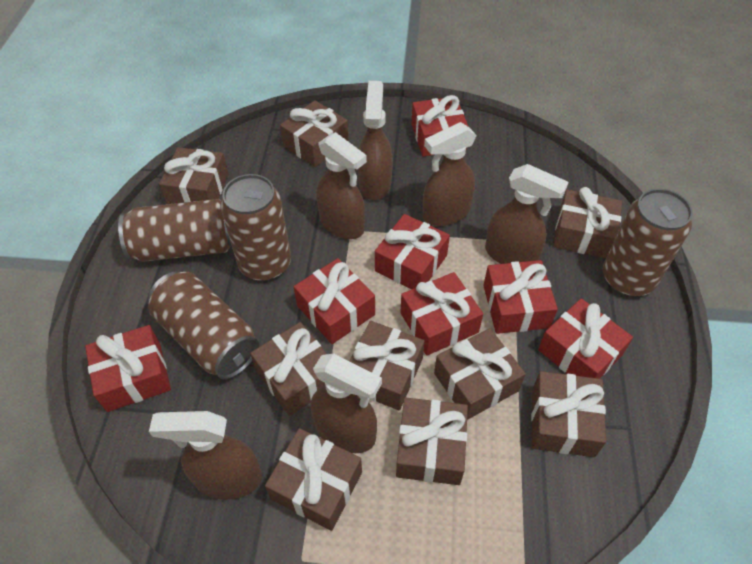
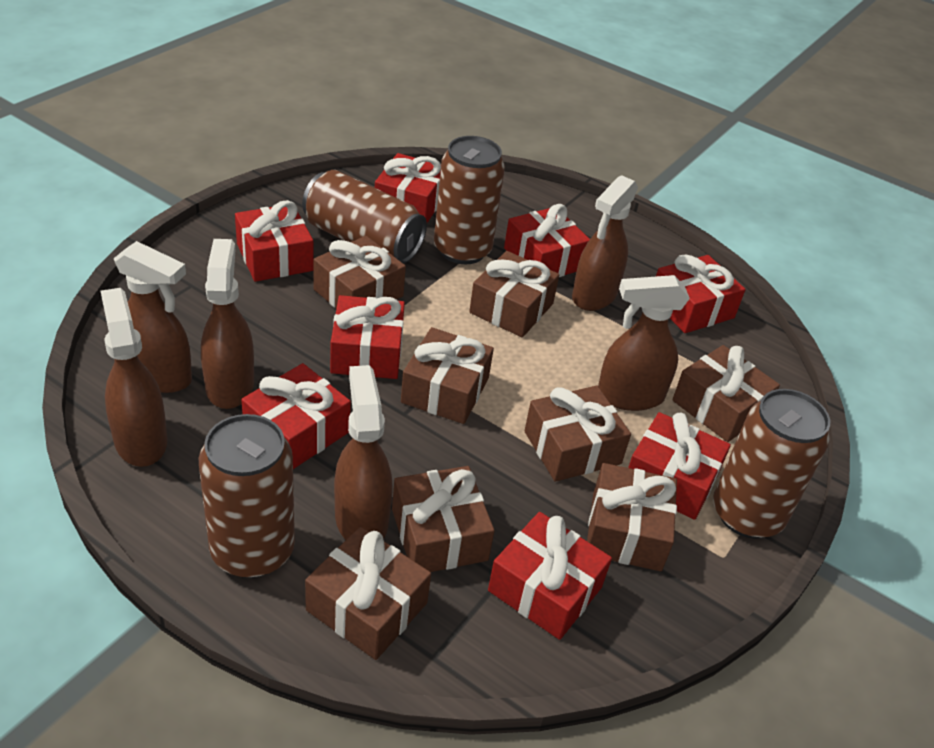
brown gift: [159,147,229,204] [250,322,327,416] [265,428,362,531] [280,100,349,167] [349,321,425,410] [396,398,468,485] [434,328,526,420] [531,371,606,457] [553,187,622,258] = 9 -> [305,527,431,660] [314,236,406,309] [392,466,495,572] [401,327,494,424] [469,251,559,337] [525,386,631,482] [587,463,677,571] [672,345,780,442] = 8
red gift: [85,325,171,412] [294,258,375,344] [375,214,450,290] [400,272,483,356] [412,95,469,156] [483,260,558,334] [538,298,633,379] = 7 -> [235,200,314,282] [241,363,351,469] [330,295,405,379] [375,153,441,223] [488,512,612,640] [504,204,590,277] [628,412,731,520] [656,254,746,333] = 8

